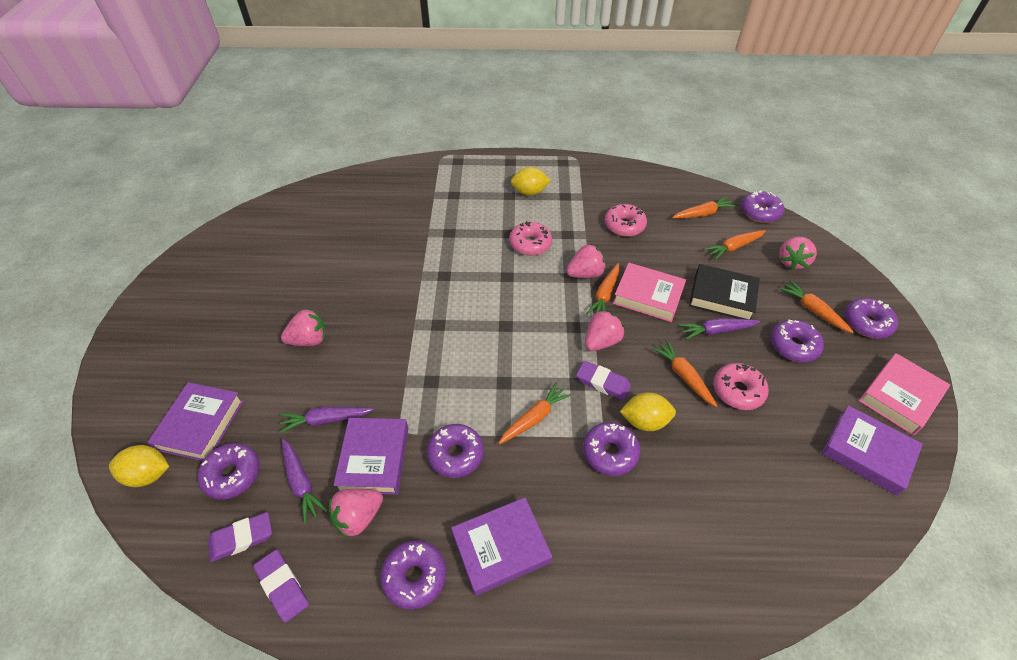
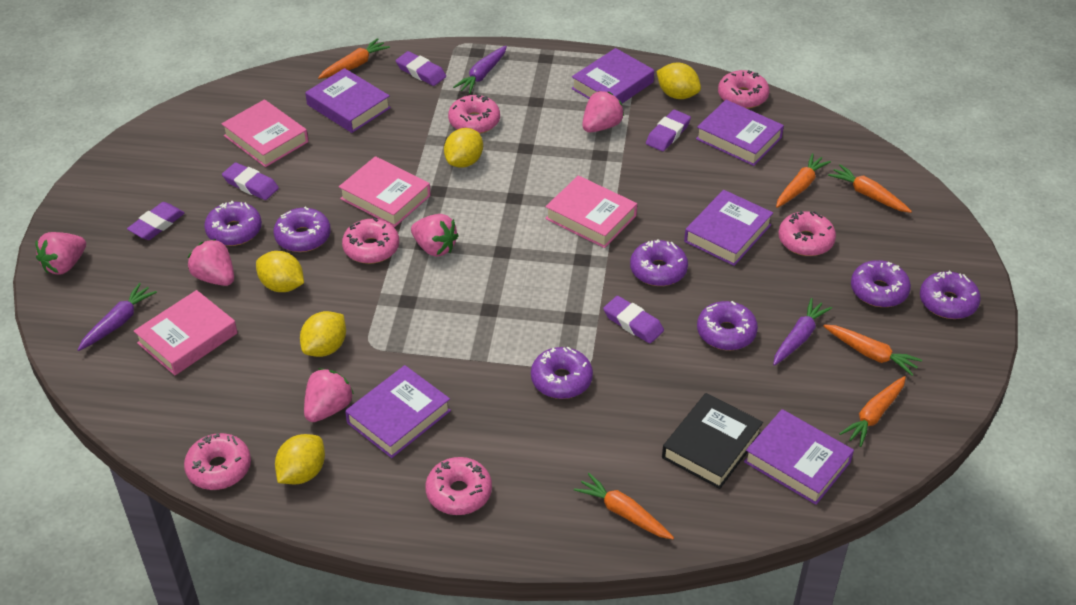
pink book: [613,263,686,322] [859,353,950,435] = 2 -> [134,290,238,375] [221,99,308,167] [339,156,431,227] [545,175,637,248] = 4
pink donut: [509,221,552,256] [605,204,647,237] [713,363,769,410] = 3 -> [184,433,251,490] [342,218,399,264] [426,457,492,515] [448,94,500,134] [718,70,769,109] [778,211,836,256] = 6
purple book: [147,382,244,461] [333,418,408,495] [451,497,552,596] [822,405,923,496] = 4 -> [305,68,391,133] [345,365,451,458] [572,48,654,103] [684,190,773,266] [696,100,784,166] [744,409,854,505] = 6
purple eraser: [208,512,272,562] [253,550,309,622] [576,361,631,400] = 3 -> [127,202,185,240] [222,162,279,200] [396,51,446,86] [603,296,664,344] [646,110,691,151] = 5
yellow lemon: [109,445,169,487] [511,167,551,196] [620,393,676,431] = 3 -> [256,251,304,292] [275,434,325,484] [300,311,346,357] [444,128,483,168] [656,63,701,99] = 5

